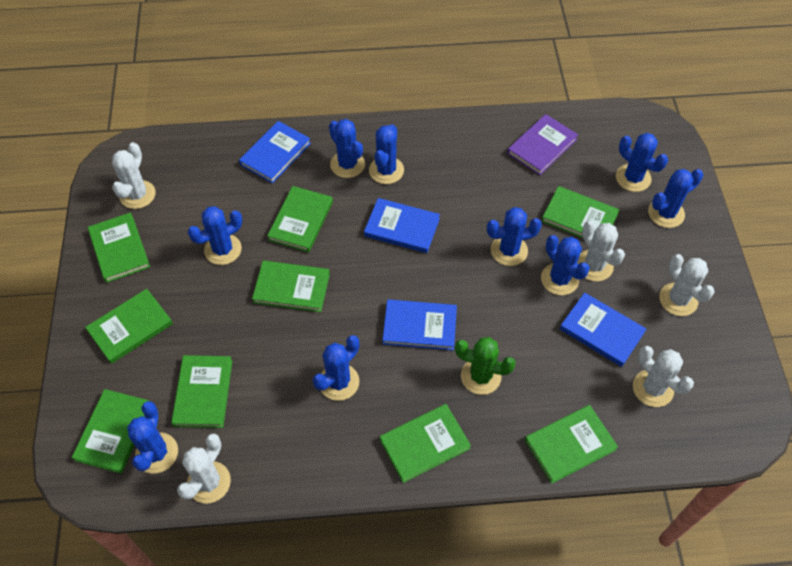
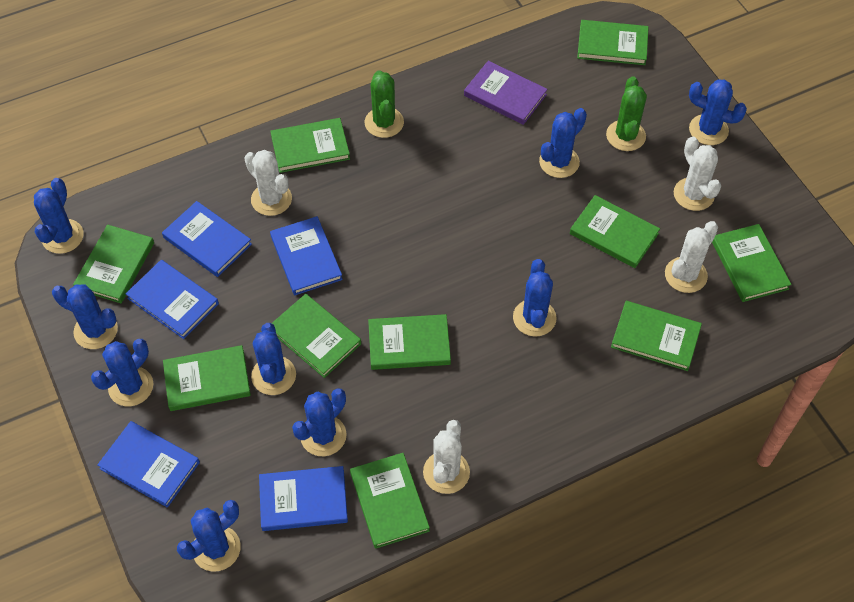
blue book: [239,121,311,184] [364,198,440,253] [383,299,457,350] [560,292,646,367] = 4 -> [97,421,200,508] [126,260,219,339] [162,201,252,277] [259,466,348,531] [270,216,343,295] = 5
green book: [72,389,150,474] [85,289,173,364] [88,212,150,283] [171,355,233,428] [252,261,330,312] [267,186,333,252] [380,404,471,483] [525,405,618,484] [541,186,619,238] = 9 -> [73,225,154,303] [163,345,251,411] [270,118,350,173] [272,294,361,378] [350,453,430,549] [368,314,451,370] [570,195,660,268] [577,20,649,65] [611,301,702,371] [712,224,792,302] = 10
green cactus: [455,337,516,395] = 1 -> [365,70,404,138] [606,76,647,151] = 2
white cactus: [112,142,156,209] [177,433,231,504] [577,221,625,281] [633,346,694,407] [659,254,715,316] = 5 -> [244,150,292,216] [423,420,470,494] [665,221,718,293] [674,137,721,211] = 4

